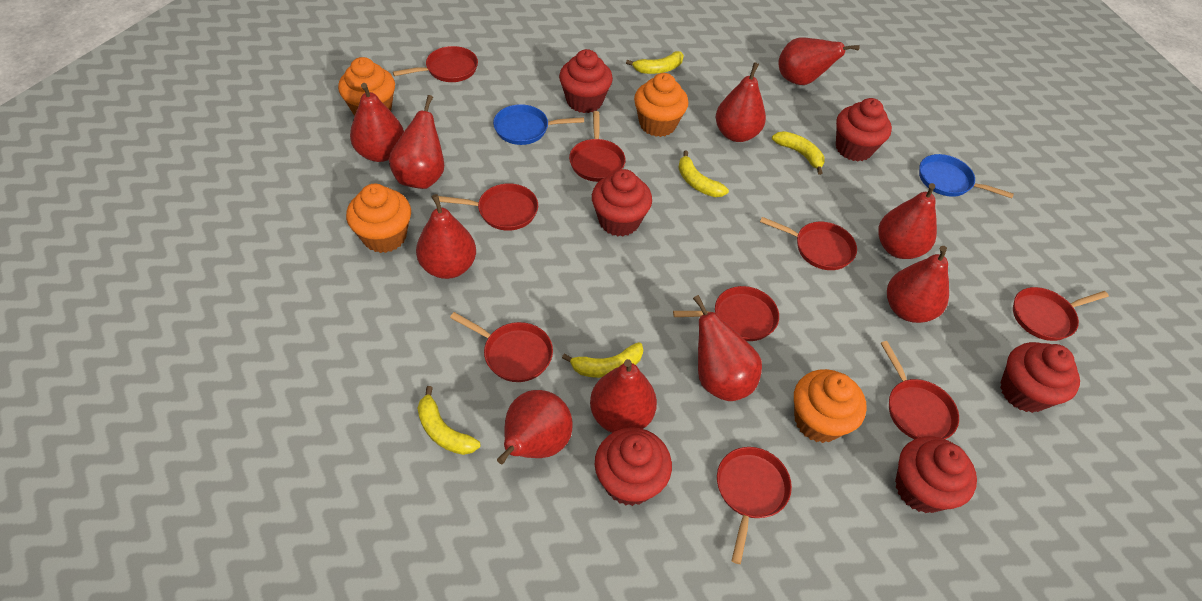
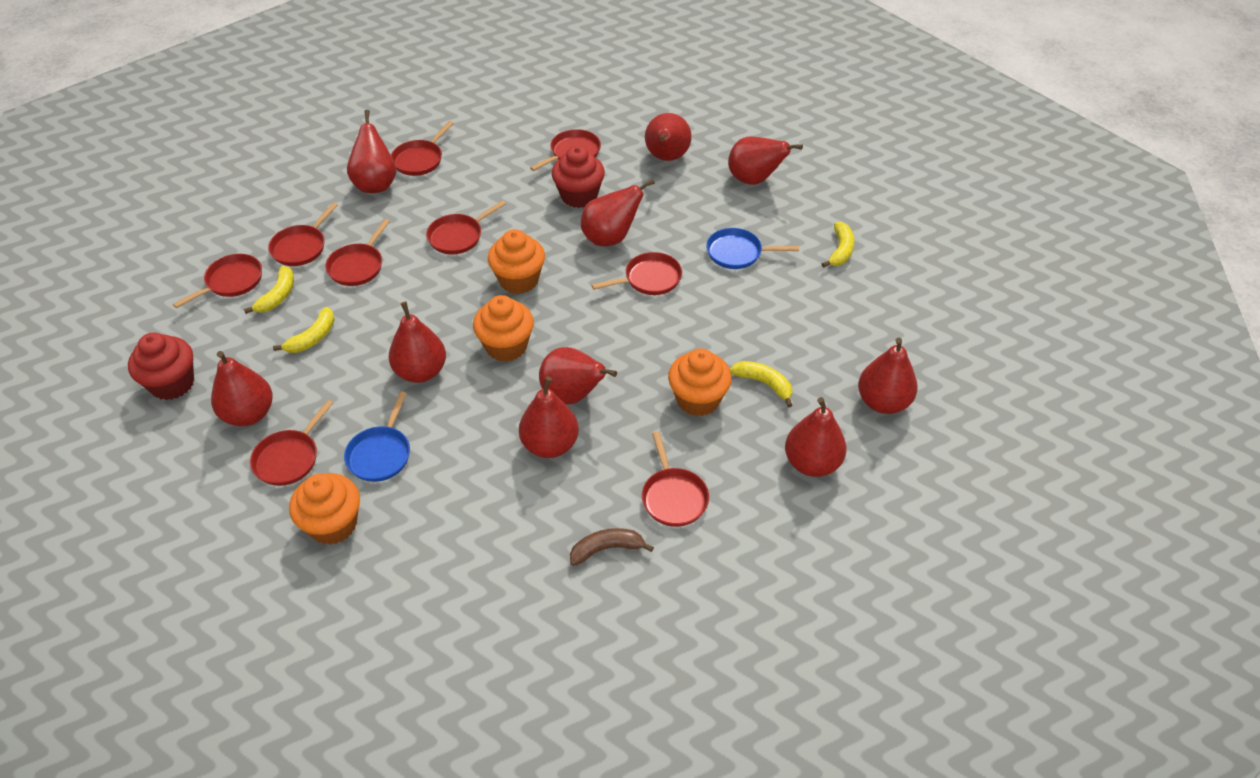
brown banana: none = 0 -> [570,528,654,566] = 1
red cupcake: [559,49,613,113] [592,169,652,236] [595,427,672,506] [836,98,892,161] [895,436,977,513] [1000,342,1080,413] = 6 -> [128,333,194,400] [552,146,605,208] = 2
yellow banana: [418,386,480,455] [562,342,643,378] [626,51,684,74] [678,150,729,197] [772,131,825,175] = 5 -> [244,266,294,314] [273,307,335,353] [730,361,792,407] [822,222,854,268] = 4

